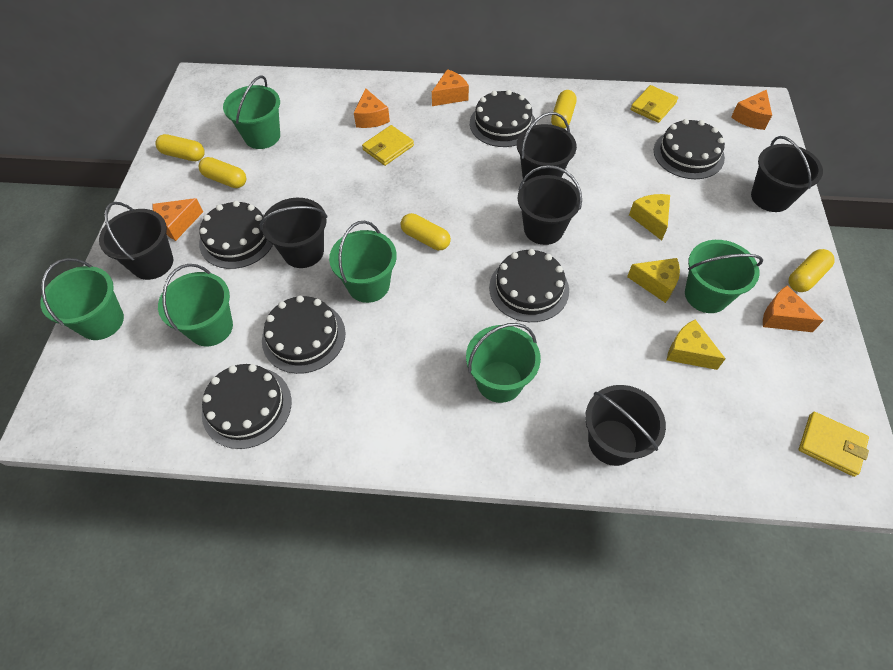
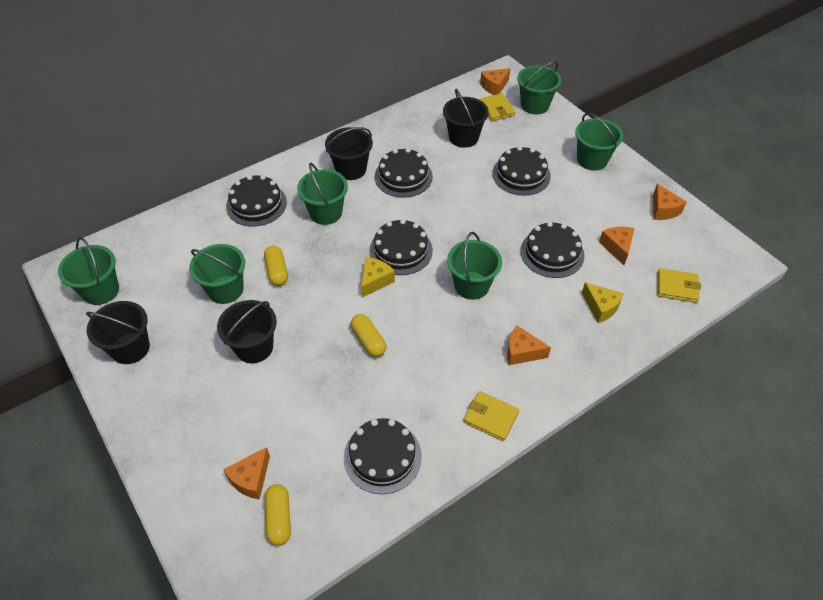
black bucket: [99,202,173,280] [260,198,327,268] [517,112,577,182] [518,165,582,245] [585,385,666,466] [751,136,823,212] = 6 -> [86,301,150,364] [217,300,277,363] [325,127,373,180] [443,89,489,148] = 4
yellow capsule: [155,134,205,161] [199,157,246,188] [400,213,451,250] [551,90,577,129] [789,249,835,292] = 5 -> [264,246,288,286] [265,484,291,546] [351,314,386,357] = 3
yellow cheese: [627,258,680,303] [629,194,670,241] [667,320,726,370] = 3 -> [361,257,395,297] [582,282,624,323] = 2

